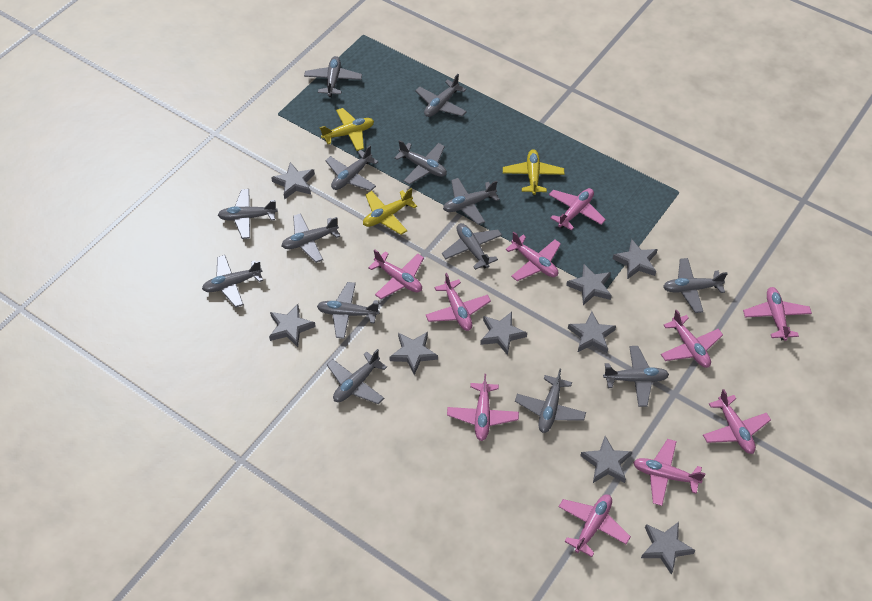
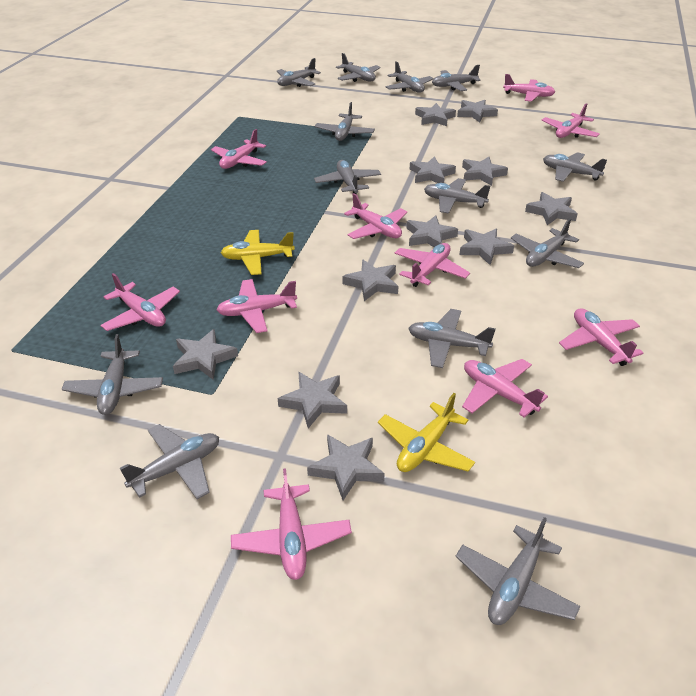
grey plane: [202,255,263,307] [218,189,278,239] [282,213,340,263] [304,56,362,97] [317,282,380,339] [325,145,379,191] [327,349,387,404] [394,140,447,185] [415,74,467,117] [442,223,502,270] [443,178,500,225] [515,369,586,433] [603,346,669,407] [663,258,728,313] = 14 -> [62,334,163,415] [120,424,219,499] [276,58,321,87] [314,160,381,195] [315,102,375,141] [336,53,380,82] [386,61,434,93] [408,309,495,368] [424,178,490,214] [432,65,481,91] [456,517,581,625] [511,219,584,268] [543,152,607,182] = 13
grey star: [269,304,316,347] [271,162,315,200] [389,332,438,375] [480,312,527,355] [566,264,612,305] [568,311,616,353] [580,436,633,483] [613,239,658,279] [641,522,696,575] = 9 -> [173,329,238,380] [278,372,347,428] [307,434,385,501] [342,260,398,301] [406,215,458,247] [410,157,456,183] [415,103,456,126] [457,100,498,123] [459,228,514,265] [462,157,508,186] [525,192,578,225] = 11
yellow plane: [320,108,374,151] [363,188,417,235] [503,149,564,195] = 3 -> [221,230,295,275] [378,393,475,472] = 2

